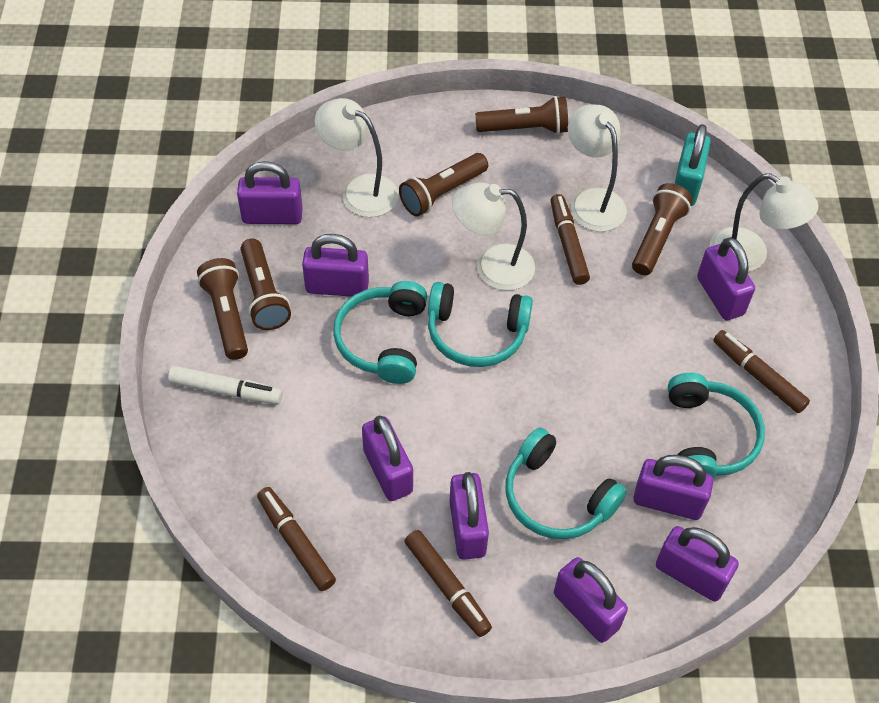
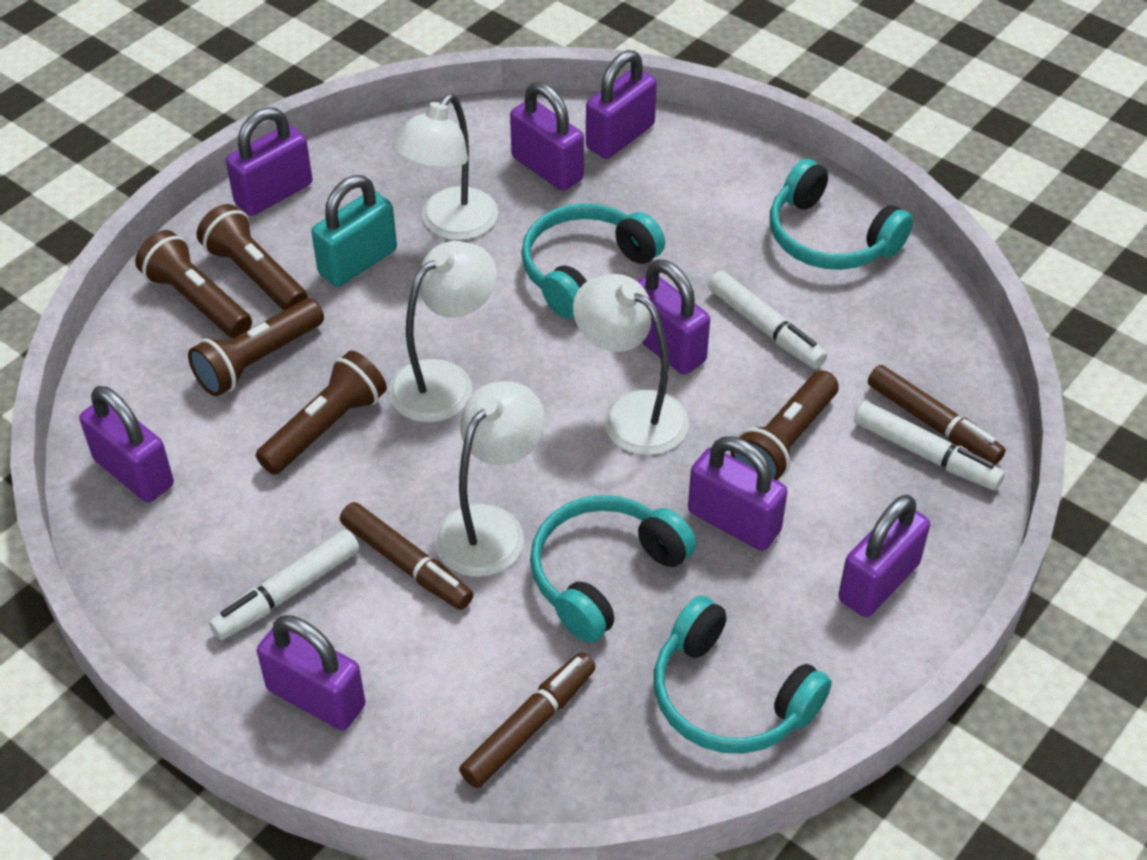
brown marker: [257,487,336,591] [404,530,492,637] [550,194,590,285] [713,330,810,413] = 4 -> [340,502,473,610] [459,652,596,788] [868,365,1006,465] = 3
white marker: [168,366,282,404] = 1 -> [209,529,360,640] [708,271,827,369] [854,401,1005,490] = 3

